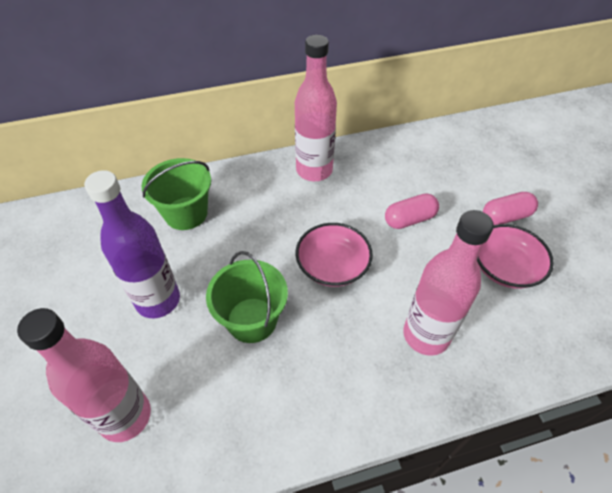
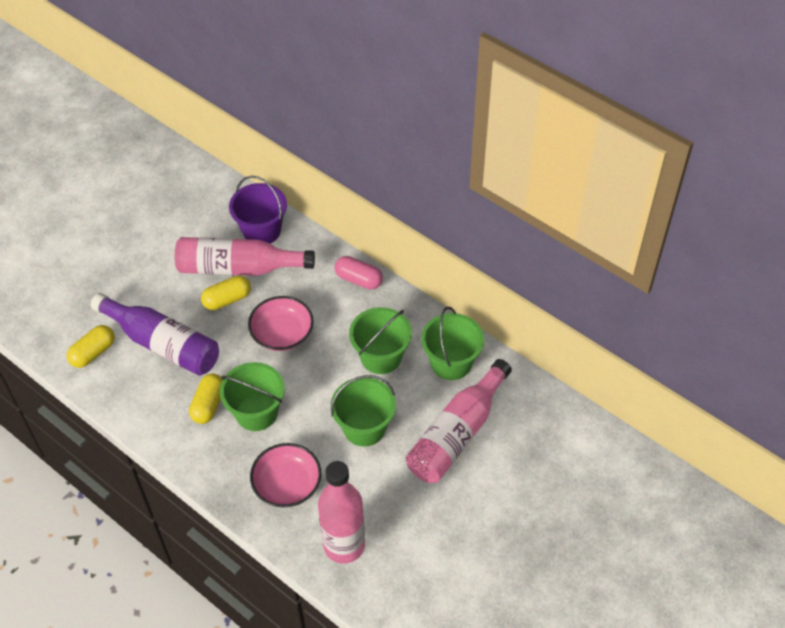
green bucket: [142,158,211,230] [206,251,288,343] = 2 -> [220,362,285,431] [331,375,396,447] [349,307,412,374] [421,307,484,380] = 4
pink capsule: [385,194,439,229] [483,192,538,225] = 2 -> [335,256,383,290] = 1
purple bucket: none = 0 -> [229,176,287,244] = 1
yellow capsule: none = 0 -> [67,325,115,368] [189,373,223,424] [201,276,251,310] = 3

